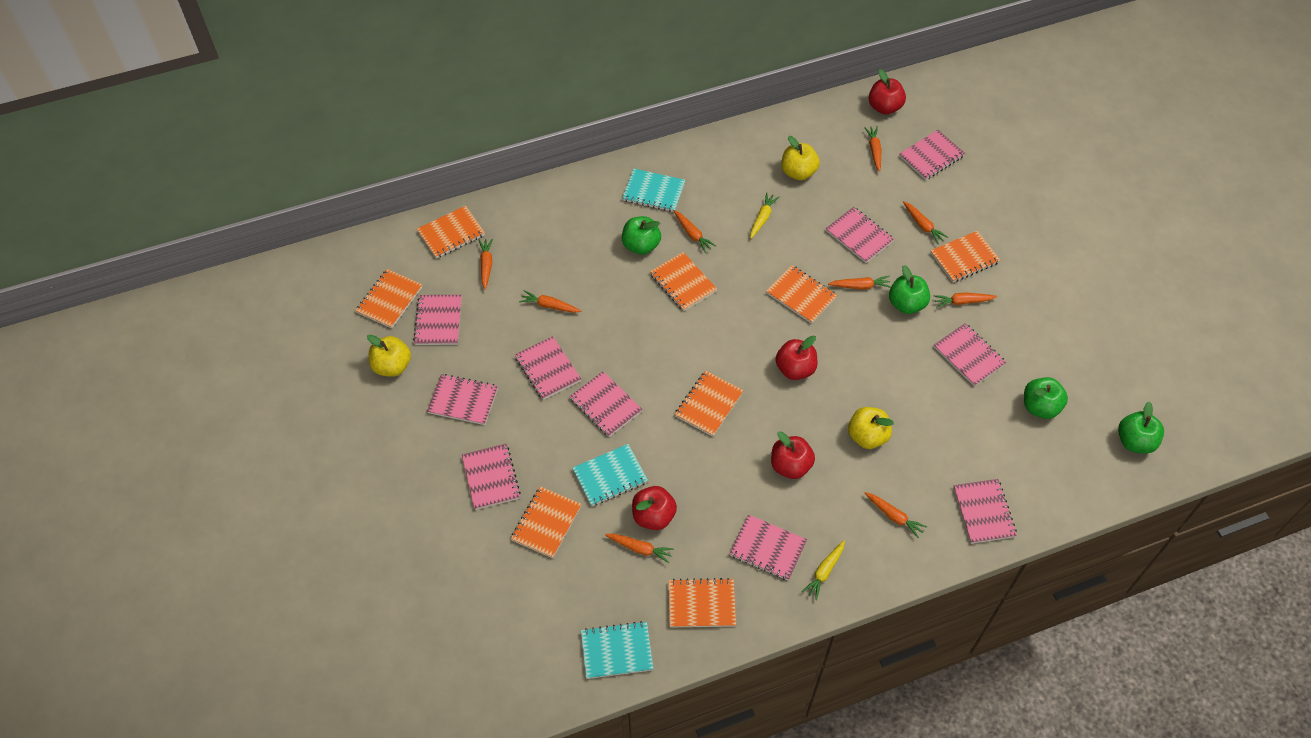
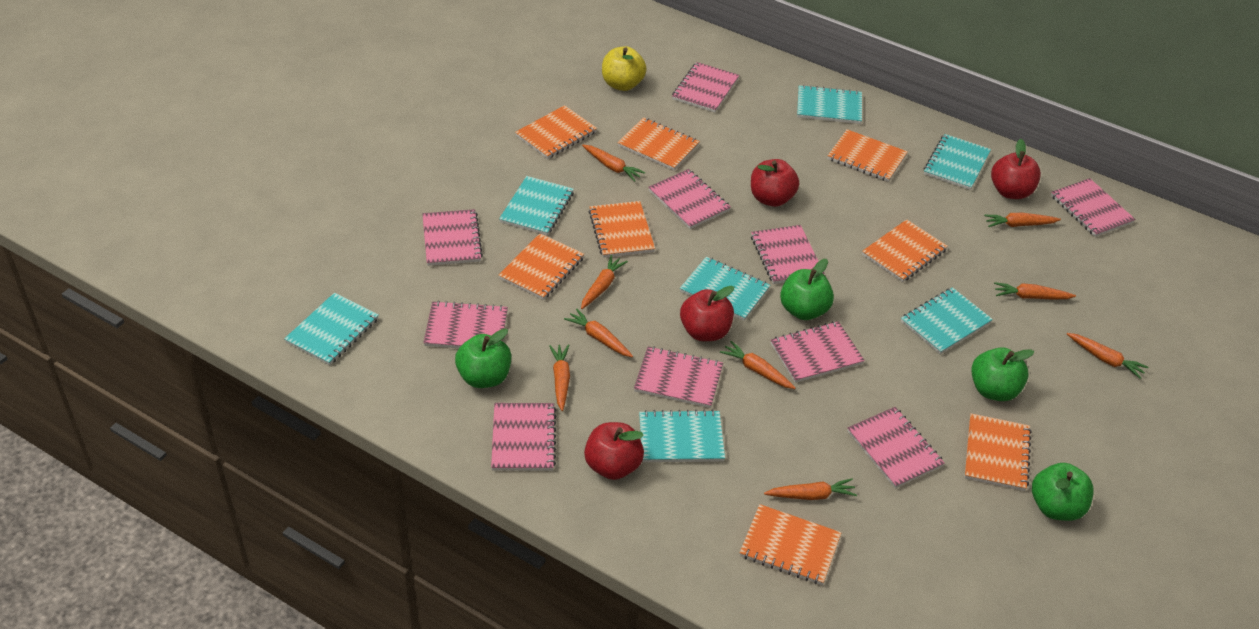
turquoise notebook: [572,444,648,506] [581,621,653,679] [622,169,685,212] = 3 -> [284,293,379,365] [499,176,574,236] [639,410,725,462] [680,257,770,321] [797,85,862,124] [901,287,993,354] [924,134,991,190] = 7
yellow apple: [367,335,411,377] [782,136,820,180] [848,407,894,449] = 3 -> [602,46,647,91] = 1
yellow carrot: [750,193,779,239] [802,540,845,600] = 2 -> none = 0

